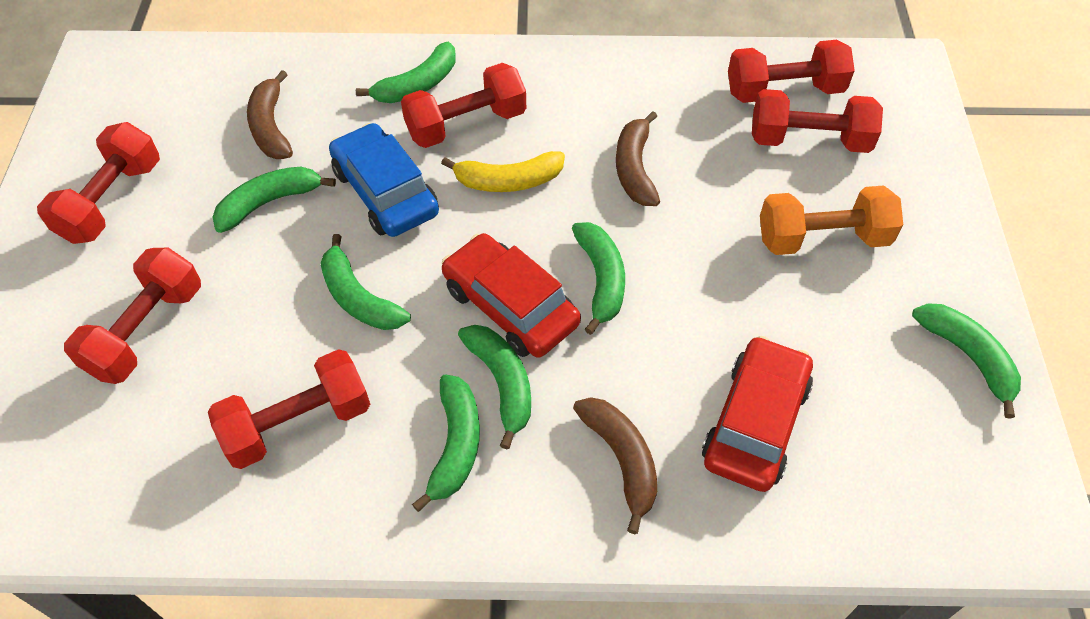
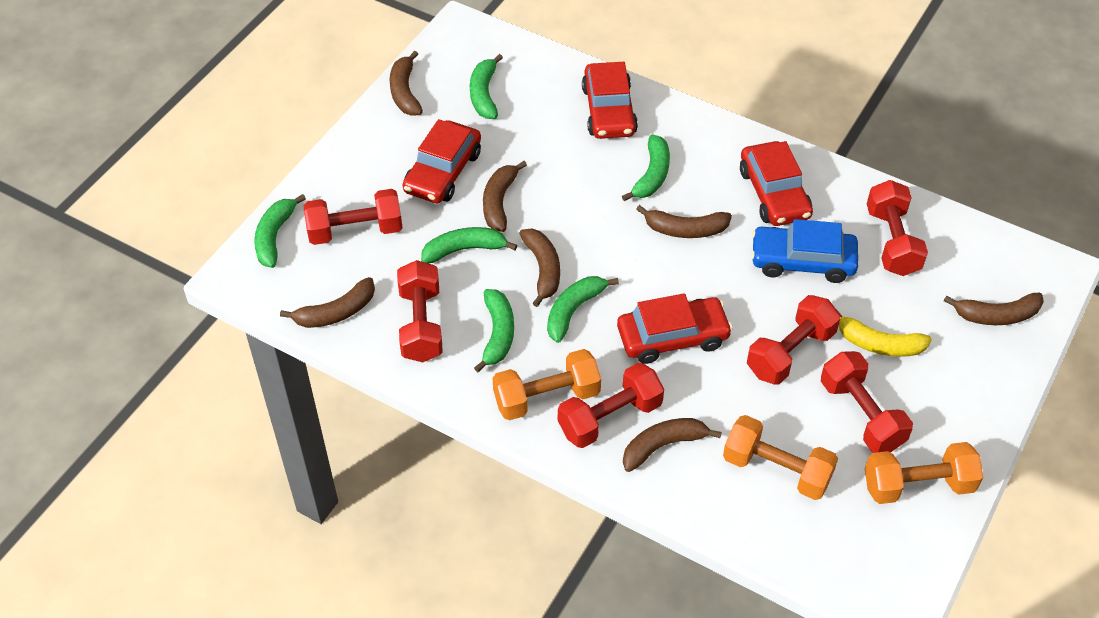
brown banana: [247,70,293,159] [573,397,657,534] [616,111,660,206] = 3 -> [280,277,375,328] [389,51,423,116] [483,161,527,232] [519,228,560,307] [623,418,722,472] [636,205,732,238] [944,293,1044,325] = 7
green banana: [213,167,336,233] [321,234,411,330] [356,42,456,103] [412,374,480,512] [458,325,531,450] [572,222,625,335] [912,304,1021,419] = 7 -> [254,194,306,268] [421,227,517,263] [470,54,503,119] [474,289,514,372] [547,276,619,343] [622,135,670,201] = 6
orange dumbbell: [760,185,903,255] = 1 -> [493,349,601,420] [723,415,838,500] [865,442,983,504] = 3
red car: [442,233,581,358] [702,336,813,492] = 2 -> [402,119,481,203] [582,62,638,139] [617,293,733,364] [740,141,813,226] = 4

